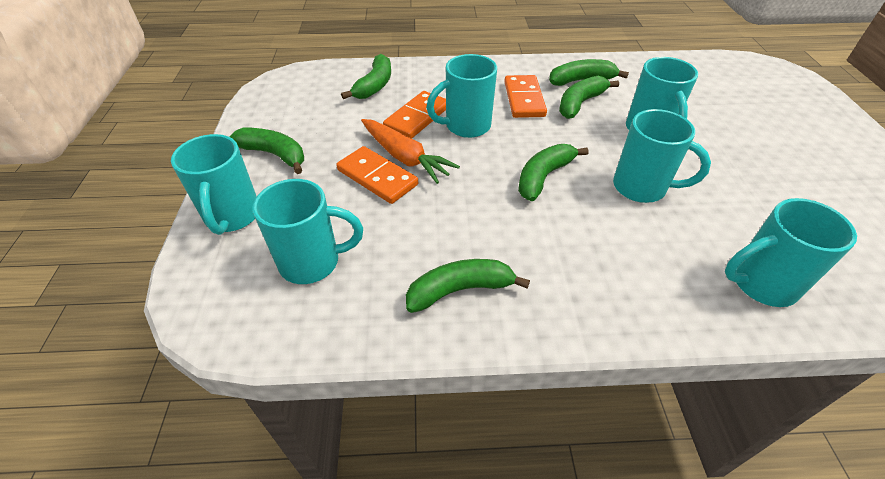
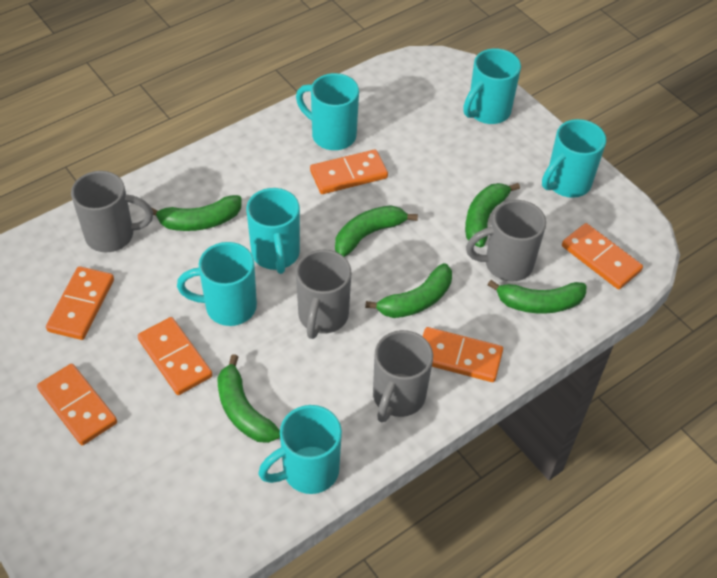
grey mug: none = 0 -> [71,171,153,252] [296,250,352,339] [373,330,433,422] [466,200,546,281] = 4
orange carrot: [361,119,460,184] = 1 -> none = 0
orange domino: [336,146,418,204] [383,91,446,139] [504,75,547,118] = 3 -> [37,364,117,445] [46,266,114,340] [138,317,212,395] [310,149,388,194] [422,327,503,382] [562,223,643,289] = 6

